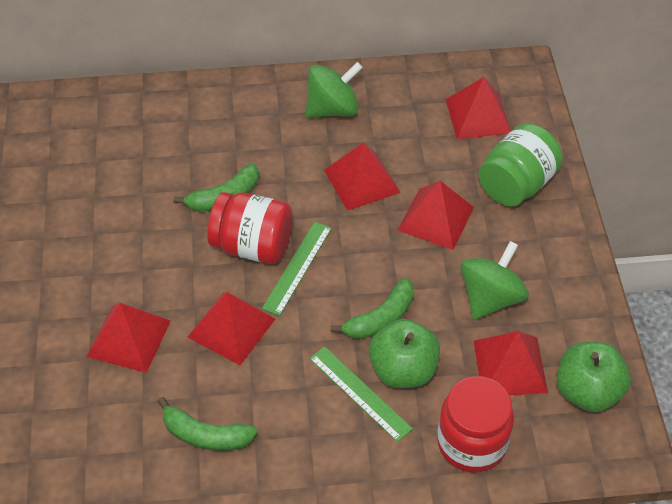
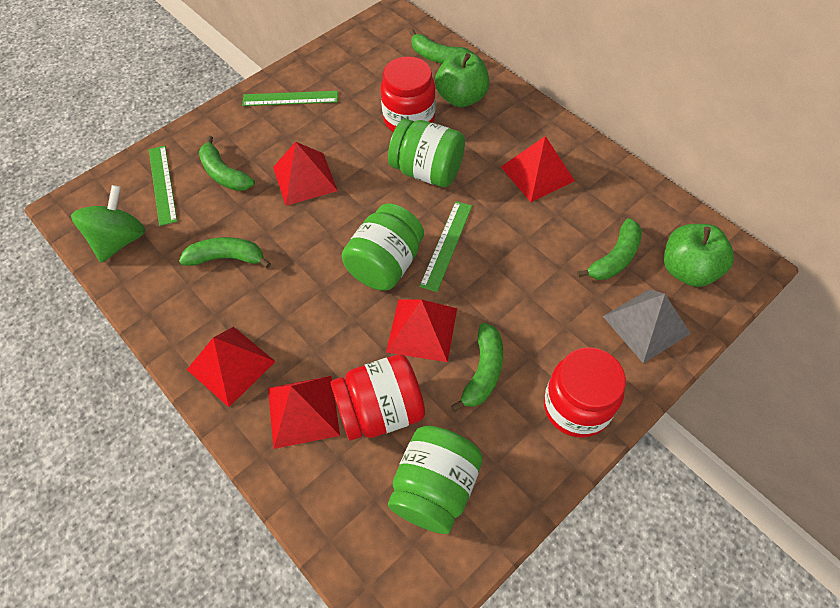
green banana: [157,397,257,451] [173,164,259,212] [331,278,414,339] = 3 -> [179,237,271,268] [199,136,255,191] [410,29,474,64] [451,323,503,412] [577,218,642,280] = 5
green jar: [478,123,563,207] = 1 -> [342,203,424,291] [388,119,465,187] [388,426,483,534] = 3
green ruler: [262,222,332,316] [309,346,413,442] = 2 -> [149,146,177,226] [242,91,338,106] [419,201,472,292] = 3
green spinning top: [305,62,363,118] [461,241,529,320] = 2 -> [71,185,145,263] = 1
grey pyramid: none = 0 -> [603,289,691,363] = 1
red jar: [207,192,292,264] [437,376,514,473] = 2 -> [331,354,425,441] [381,57,436,132] [544,347,626,438] = 3
red pyramid: [86,303,171,373] [188,292,275,365] [324,143,401,211] [397,181,474,250] [446,77,511,139] [474,331,548,395] = 6 -> [187,327,276,407] [268,376,340,449] [273,142,338,206] [386,299,457,362] [501,136,575,202] = 5

